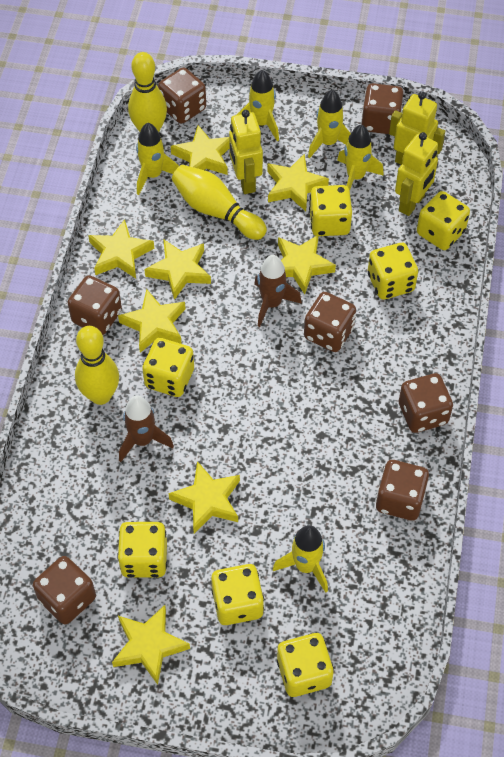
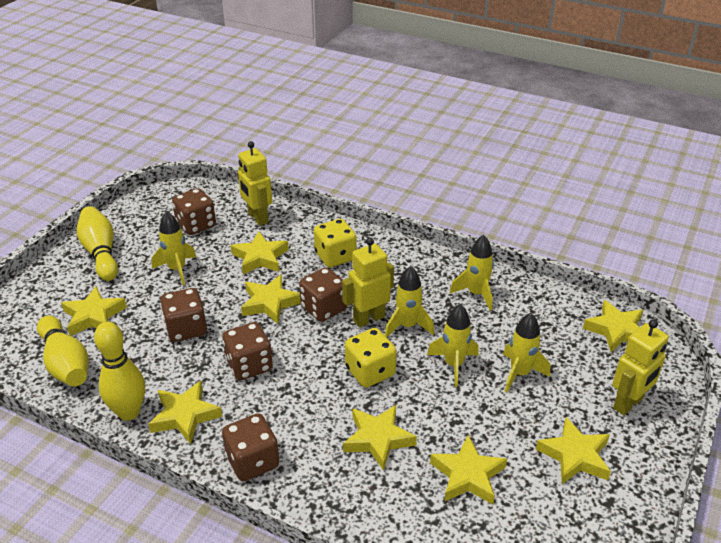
brown dice: [33,556,96,625] [68,275,122,335] [158,68,206,124] [304,292,356,352] [361,83,403,134] [376,460,429,521] [399,373,453,433] = 7 -> [160,288,207,342] [172,188,216,235] [222,322,273,380] [222,413,279,481] [299,267,347,322] = 5
brown rocket: [119,396,174,462] [254,255,302,327] = 2 -> none = 0
yellow dice: [117,522,167,577] [142,338,194,397] [211,564,264,625] [277,633,334,697] [309,185,352,236] [368,243,418,299] [417,191,470,250] = 7 -> [314,219,357,267] [345,328,397,388] = 2

